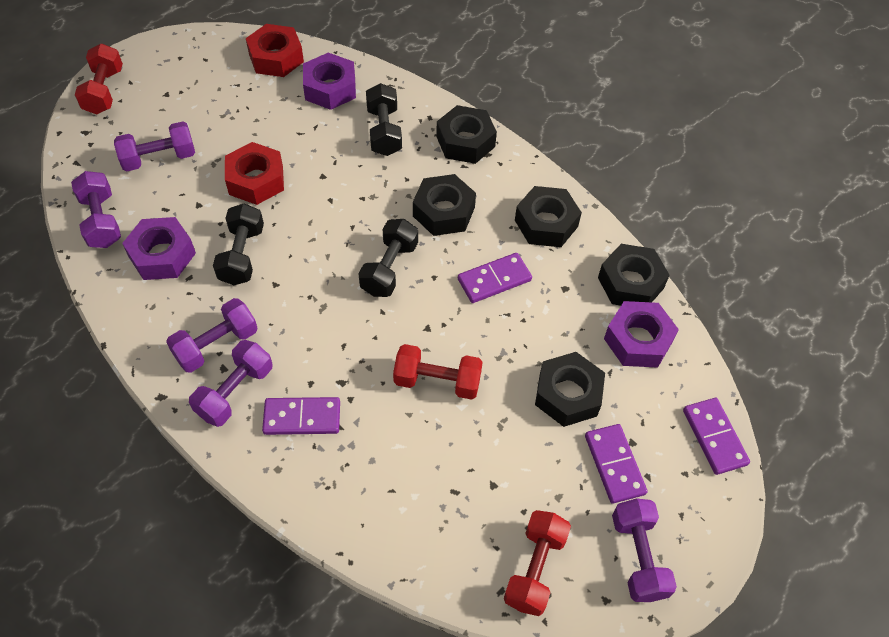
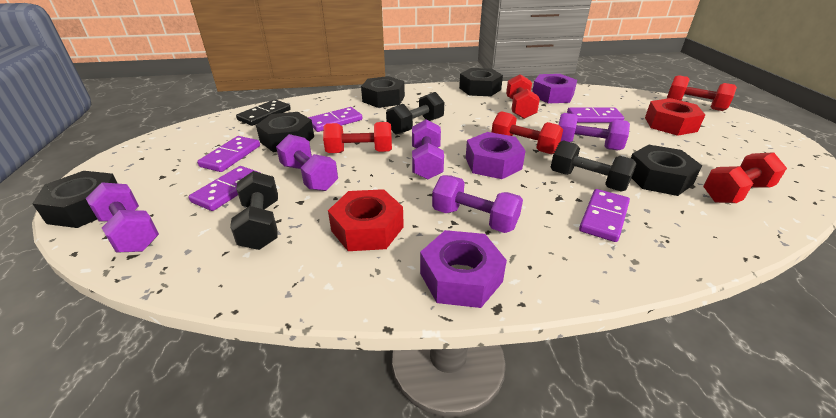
black domino: none = 0 -> [236,99,291,126] = 1
purple domino: [262,397,340,435] [458,253,532,303] [585,424,648,504] [683,398,750,475] = 4 -> [188,166,260,211] [197,136,260,172] [308,107,362,132] [567,107,624,123] [579,189,630,242] = 5
red dumbbell: [75,44,123,115] [393,344,483,400] [504,510,571,616] = 3 -> [323,122,392,153] [491,111,563,155] [506,74,540,119] [667,75,737,111] [703,152,787,203] = 5

